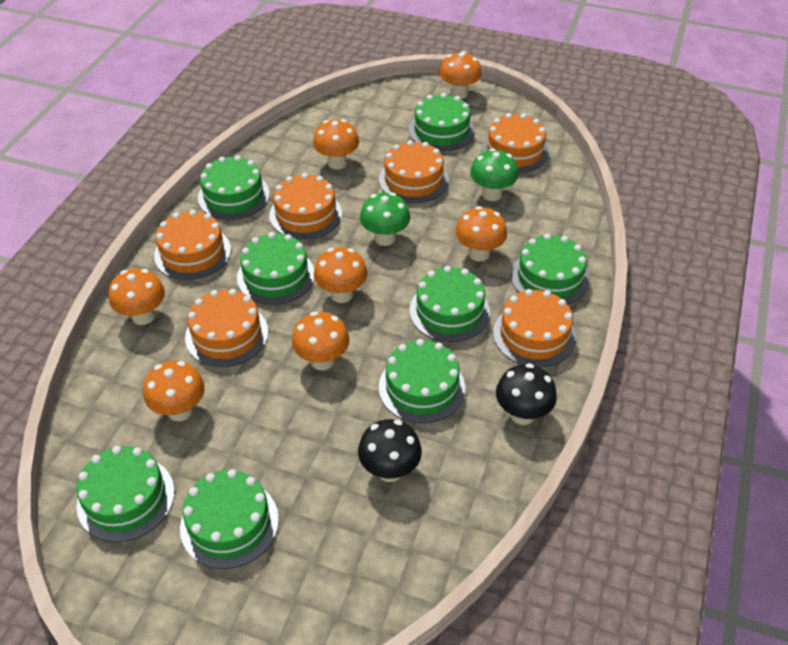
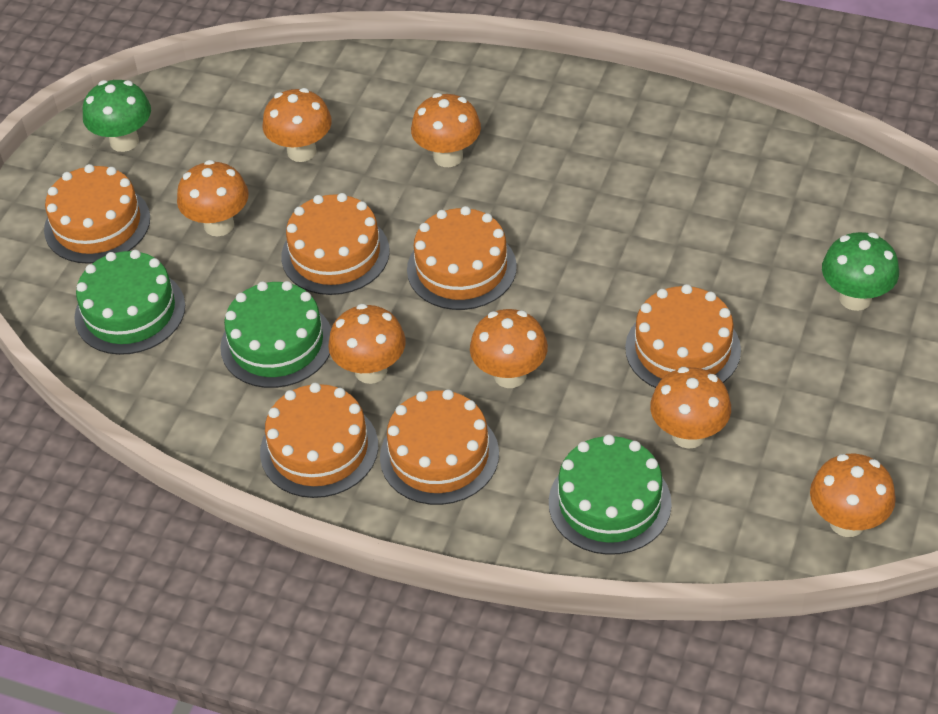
black mushroom: [358,419,422,482] [496,363,557,425] = 2 -> none = 0
green cake: [76,446,175,542] [180,469,279,569] [198,155,270,220] [237,232,314,305] [379,339,465,423] [409,93,475,151] [409,266,490,342] [511,233,589,305] = 8 -> [74,250,185,355] [220,281,331,388] [549,434,672,555] = 3

